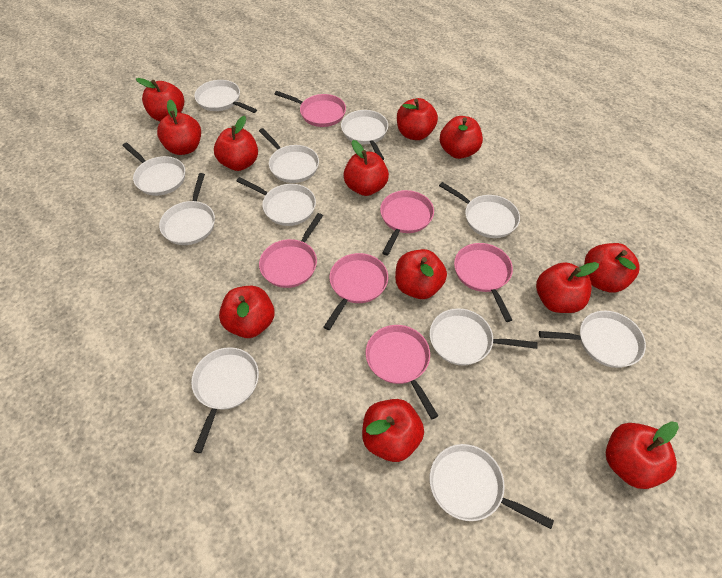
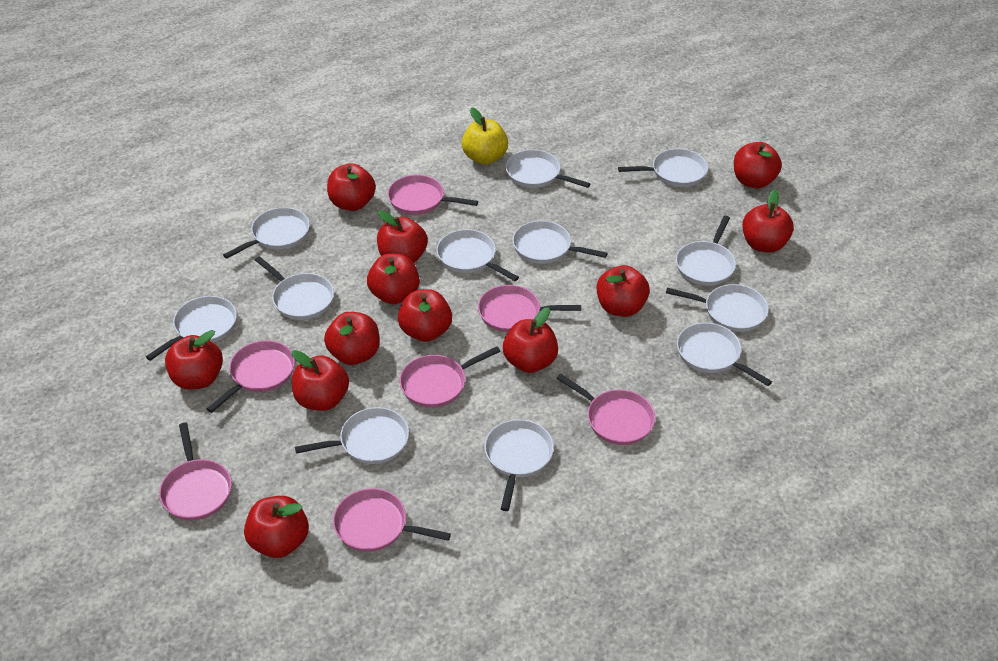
pink pan: [259,213,323,288] [275,91,346,127] [324,253,388,330] [366,325,438,419] [380,190,434,255] [454,243,513,322] = 6 -> [159,423,232,521] [207,340,295,413] [333,488,451,552] [388,175,478,215] [400,346,501,408] [478,285,581,332] [556,373,655,445] = 7
white pan: [122,143,185,196] [159,173,215,245] [191,347,259,453] [194,80,257,113] [237,177,316,226] [259,128,319,183] [341,110,388,160] [430,308,538,365] [430,444,554,529] [439,182,520,238] [539,311,646,368] = 11 -> [146,296,237,361] [223,207,310,259] [255,256,334,320] [295,407,409,464] [437,229,519,281] [484,419,554,511] [506,150,591,188] [512,221,608,264] [618,149,708,187] [666,284,769,332] [676,216,736,286] [677,322,772,386] = 12
yellow apple: none = 0 -> [462,107,508,165] = 1

